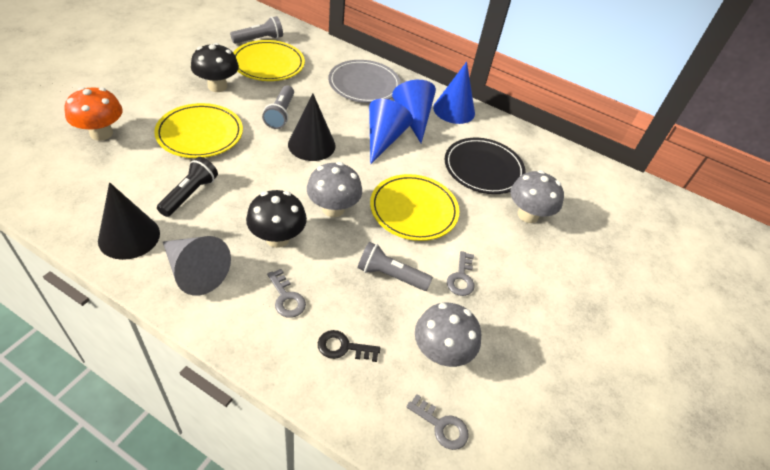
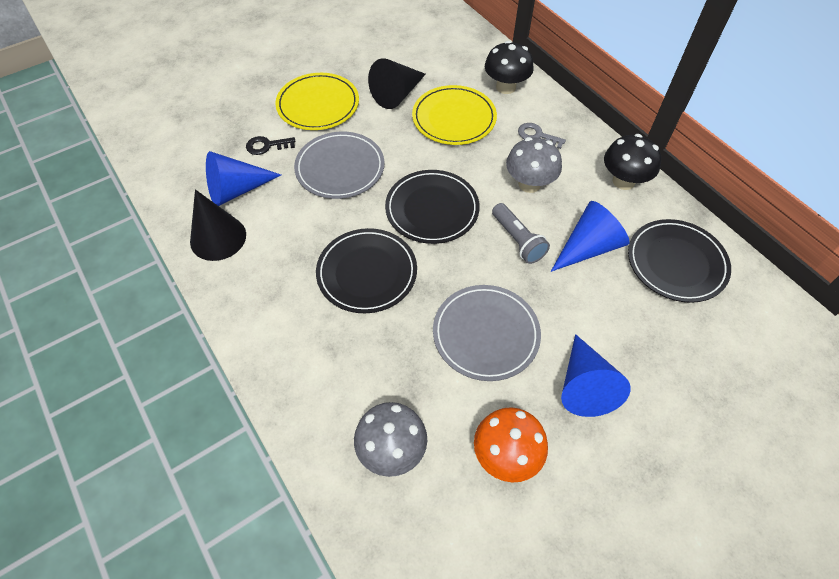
black flashlight: [157,157,218,217] = 1 -> none = 0
black plate: [444,138,526,194] = 1 -> [316,228,417,313] [385,170,480,244] [628,219,731,303] = 3
grey cone: [163,236,231,296] = 1 -> none = 0
grey flashlight: [230,16,283,44] [262,85,294,129] [358,242,433,291] = 3 -> [492,203,550,264] = 1
grey key: [267,269,306,318] [406,394,469,450] [447,251,475,296] = 3 -> [518,123,566,149] = 1
grey mushroom: [307,162,362,217] [415,303,481,367] [510,170,564,223] = 3 -> [354,402,427,477] [506,137,562,193] = 2
grey plate: [328,60,401,103] = 1 -> [294,132,385,199] [433,285,541,381] = 2
yellow plate: [154,103,243,158] [233,40,305,81] [370,174,459,241] = 3 -> [275,73,359,130] [412,85,497,145] = 2

